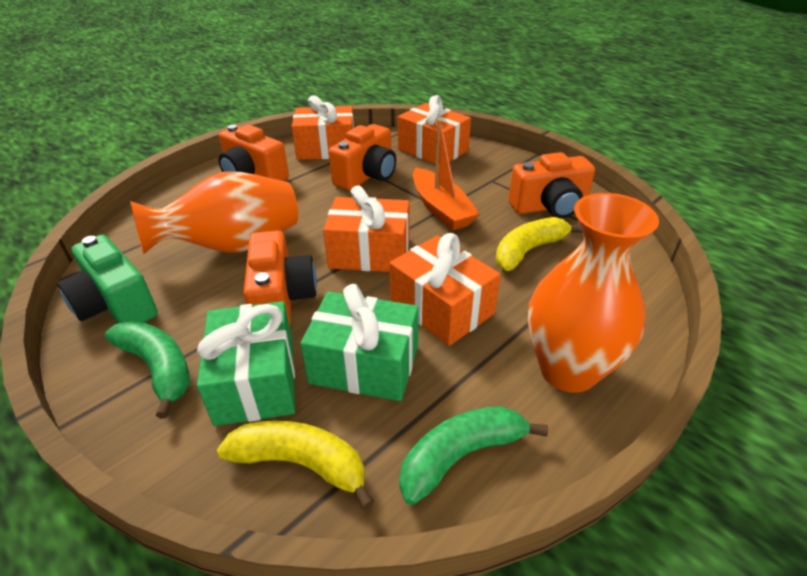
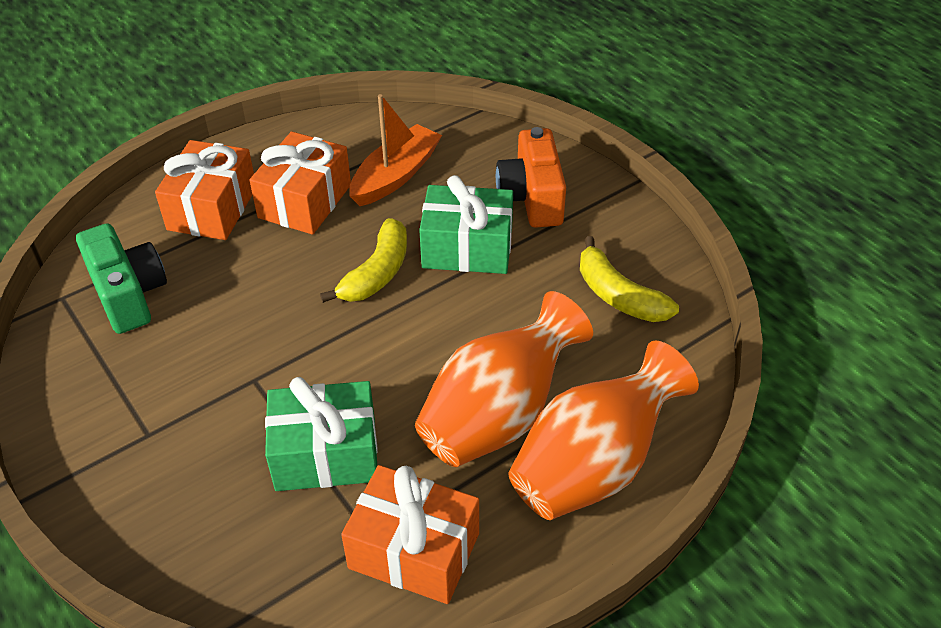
green banana: [105,321,190,419] [399,406,548,505] = 2 -> none = 0
orange camera: [218,125,289,181] [243,230,317,325] [329,124,396,190] [508,152,595,218] = 4 -> [496,127,566,228] = 1
orange gift: [292,95,354,160] [323,185,410,272] [389,233,501,346] [398,95,471,164] = 4 -> [155,140,254,240] [249,131,351,235] [341,465,479,604] = 3

